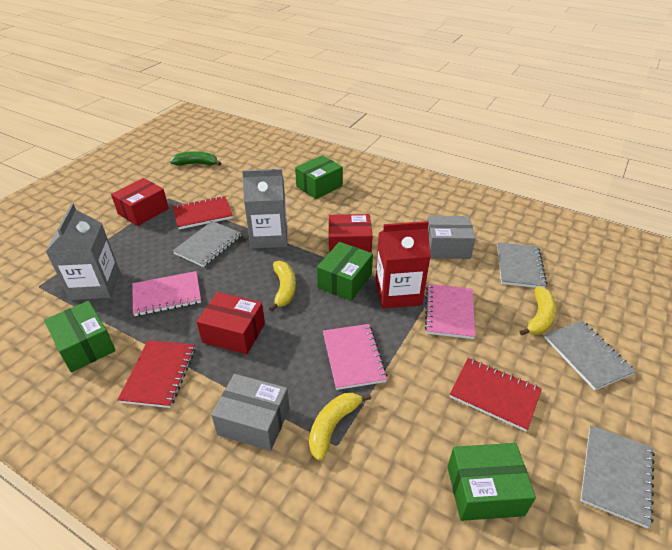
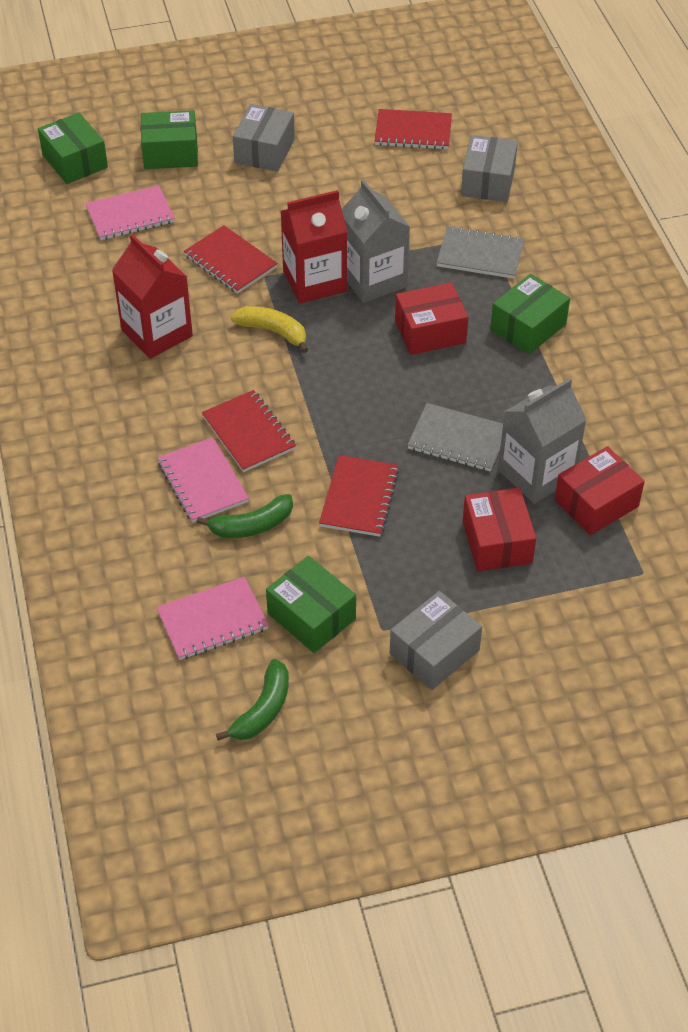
green banana: [170,151,221,166] = 1 -> [196,494,293,538] [216,659,289,741] = 2
grey box: [211,374,290,451] [427,216,476,259] = 2 -> [233,104,295,172] [390,591,482,690] [461,135,518,202] = 3
grey notebook: [173,221,241,267] [497,242,547,288] [544,321,636,391] [580,425,655,528] = 4 -> [407,403,503,472] [437,226,524,279] = 2
red carton: [375,221,431,309] = 1 -> [112,234,193,359] [281,190,347,304] = 2
red notebook: [118,340,195,408] [173,196,233,229] [450,358,542,432] = 3 -> [184,225,278,294] [202,390,296,472] [319,455,399,537] [375,109,452,150] = 4
yellow banana: [269,261,296,311] [309,393,371,461] [520,287,556,336] = 3 -> [231,306,308,353] = 1

